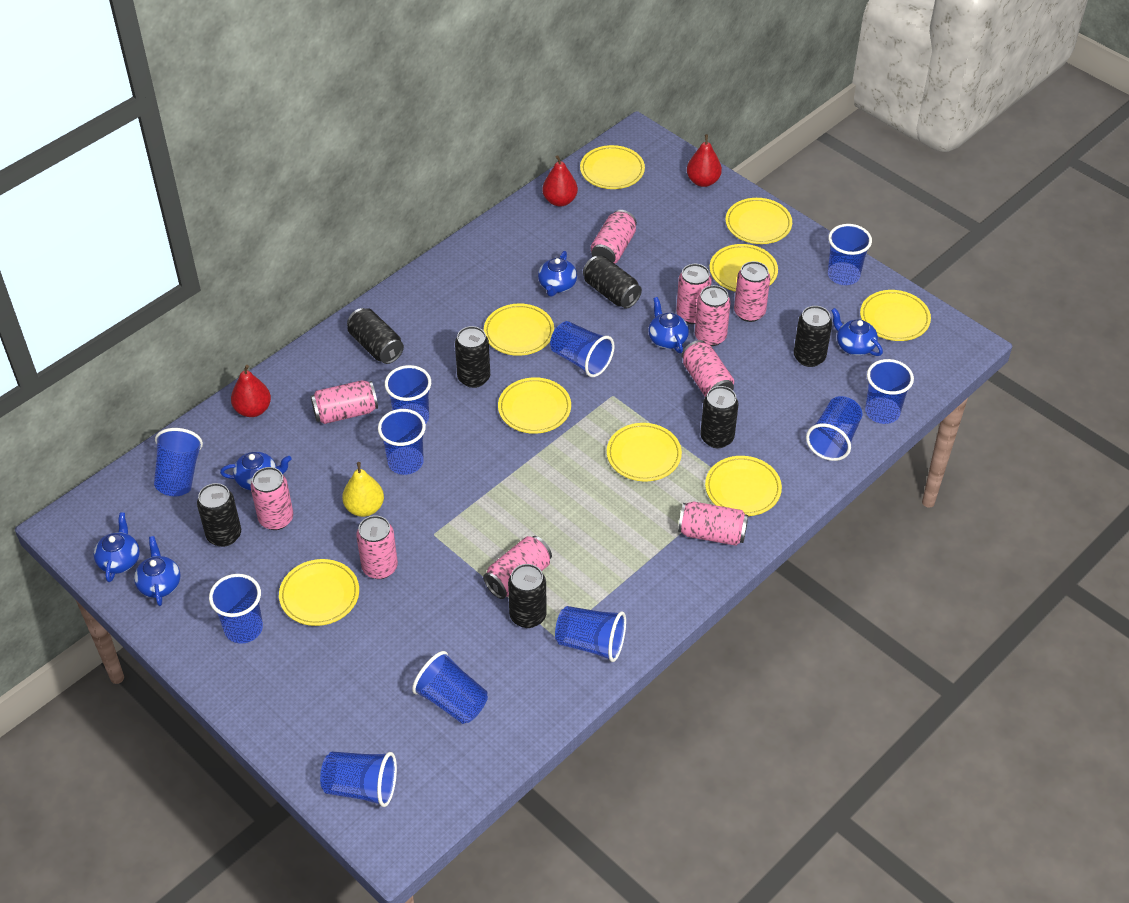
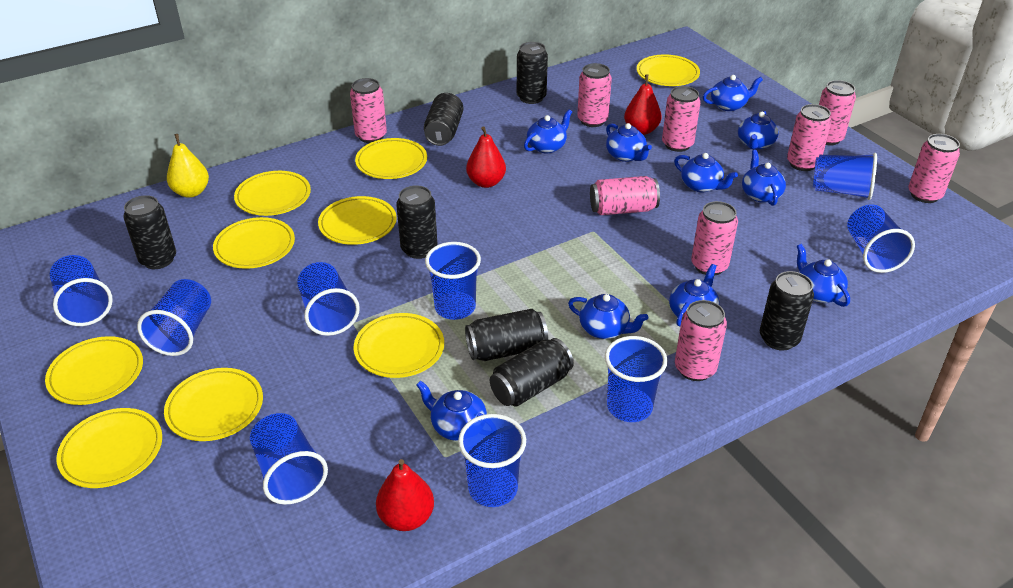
blue cup: [154,428,203,496] [209,574,263,644] [320,752,397,807] [378,409,426,475] [385,365,431,424] [412,651,488,724] [550,321,615,377] [555,606,626,662] [806,396,862,461] [828,224,872,285] [865,359,914,424] = 11 -> [50,255,113,326] [137,279,211,356] [250,413,328,505] [297,262,360,336] [425,242,481,320] [458,414,526,507] [605,336,667,422] [813,153,877,200] [847,204,915,273] = 9
blue teapot: [94,512,140,582] [134,536,180,606] [220,452,292,490] [538,251,577,297] [648,297,689,353] [831,308,883,356] = 6 -> [416,381,487,441] [524,110,572,153] [568,294,648,339] [606,123,652,162] [669,264,720,326] [674,153,738,192] [703,75,763,111] [738,111,779,150] [742,150,786,206] [797,244,850,307] = 10
pink can: [251,467,293,530] [311,380,378,424] [356,516,398,579] [483,536,552,599] [591,210,637,264] [676,264,712,324] [678,501,748,546] [682,340,734,396] [695,285,731,346] [734,261,770,322] = 10 -> [350,78,387,143] [577,63,612,127] [590,176,660,215] [662,86,701,152] [675,300,727,381] [691,201,738,276] [787,104,831,171] [819,80,856,145] [908,134,960,203] = 9

